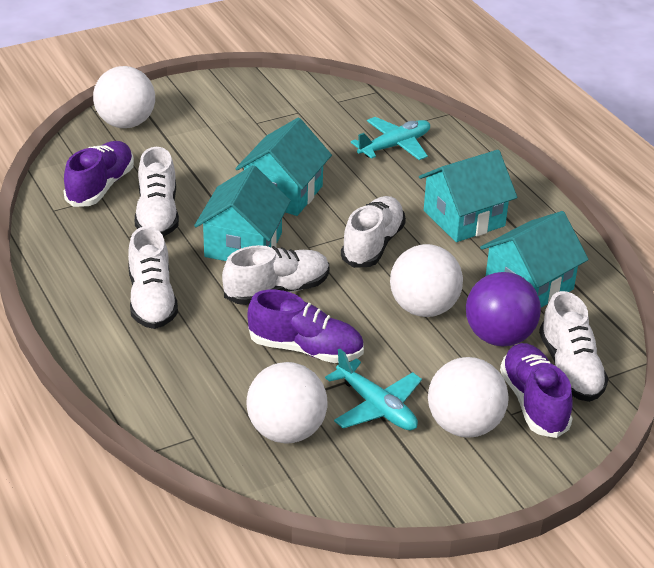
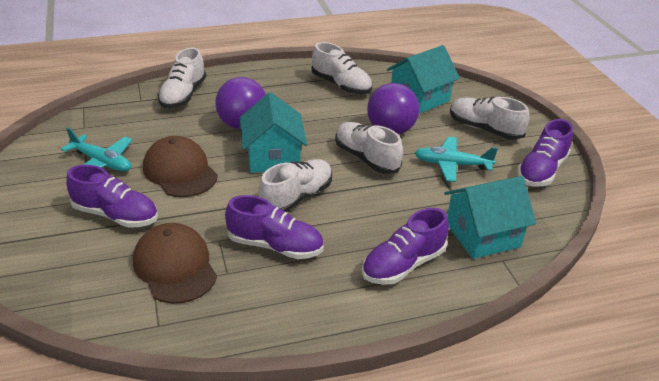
brown cap: none = 0 -> [133,223,217,304] [143,136,218,197] = 2
purple ball: [466,272,541,347] = 1 -> [215,77,266,129] [367,83,419,135] = 2
purple shoe: [63,141,134,207] [247,290,364,363] [500,343,573,438] = 3 -> [66,165,158,228] [225,195,324,259] [362,208,449,285] [517,119,573,187] = 4
turquoise house: [194,165,291,261] [236,118,332,216] [419,150,517,242] [480,211,589,308] = 4 -> [240,92,307,173] [387,45,460,114] [444,176,536,259] = 3
white ball: [93,66,155,128] [246,362,327,444] [390,244,463,317] [428,357,509,438] = 4 -> none = 0

